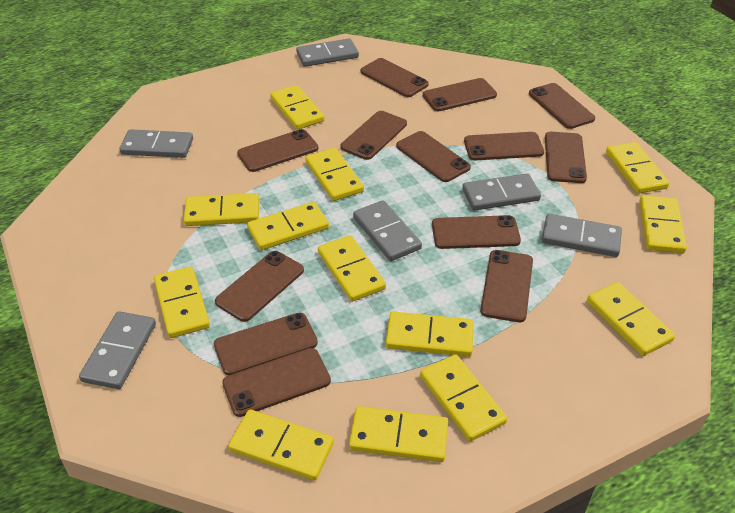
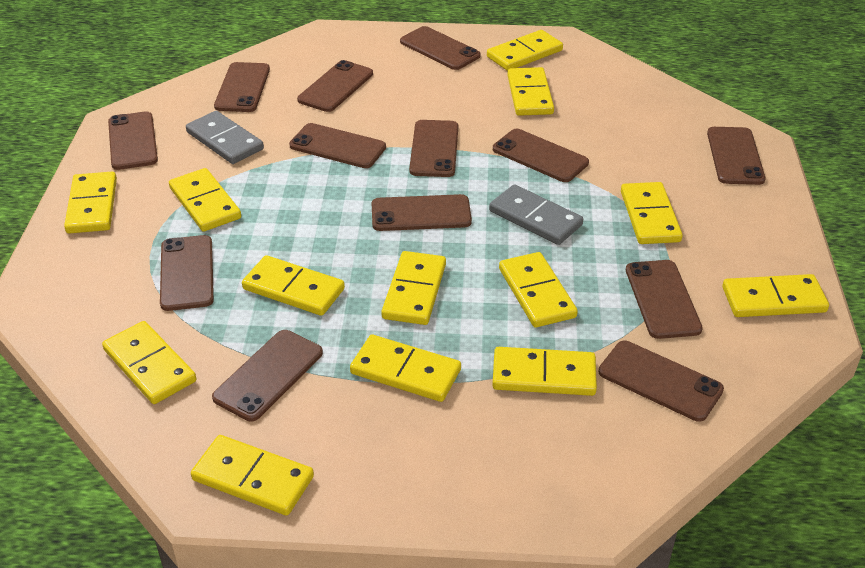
grey domino: [79,311,156,389] [120,129,193,158] [296,38,359,67] [353,200,422,261] [462,173,541,211] [541,214,622,257] = 6 -> [186,111,264,164] [489,184,583,245] = 2

